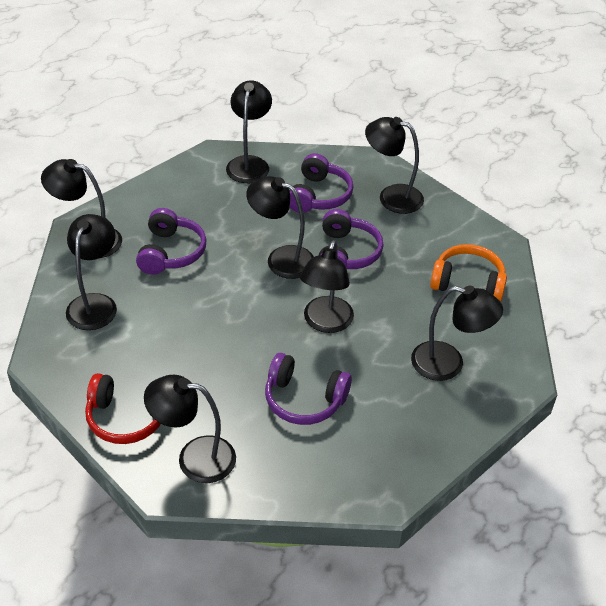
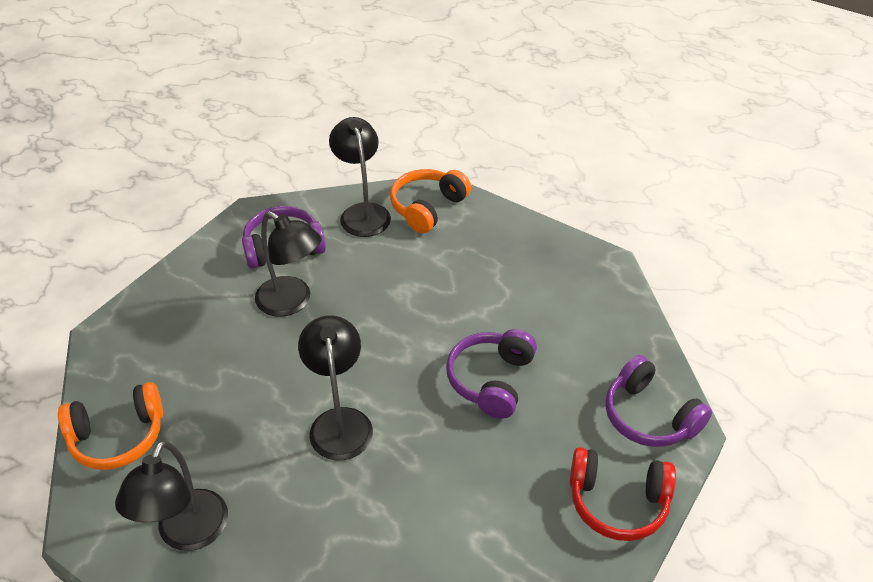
black lamp: [41,159,122,258] [66,214,117,330] [144,375,236,483] [226,80,272,183] [246,176,314,279] [300,240,354,333] [365,117,424,214] [411,286,503,381] = 8 -> [115,440,228,551] [255,211,322,317] [298,315,373,460] [329,117,391,237] = 4
orange headphones: [430,244,507,302] = 1 -> [58,382,163,470] [390,169,471,233] = 2
purple headphones: [136,208,207,275] [265,353,352,425] [289,153,353,213] [319,209,384,269] = 4 -> [242,206,326,269] [446,329,537,419] [605,355,712,447] = 3

